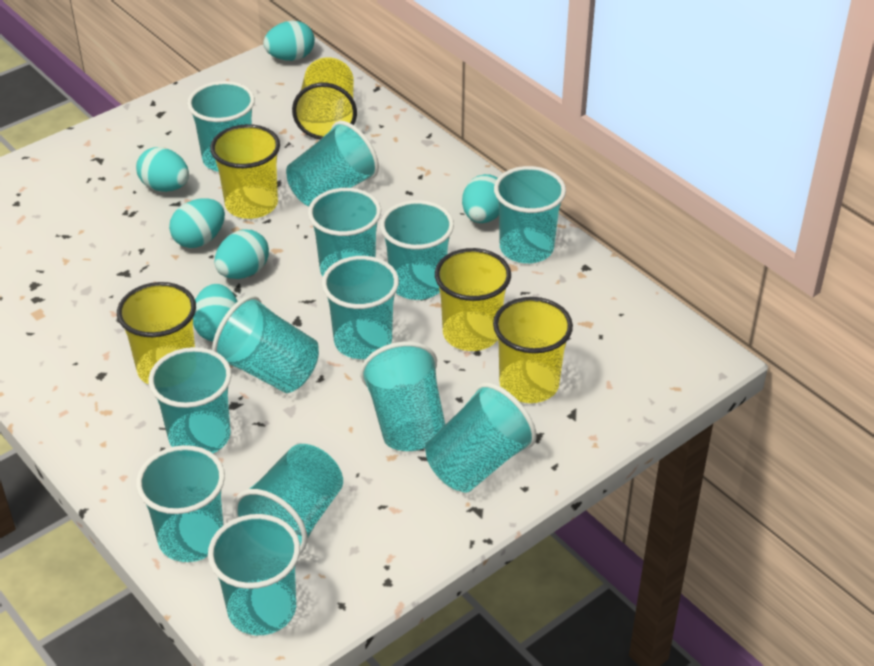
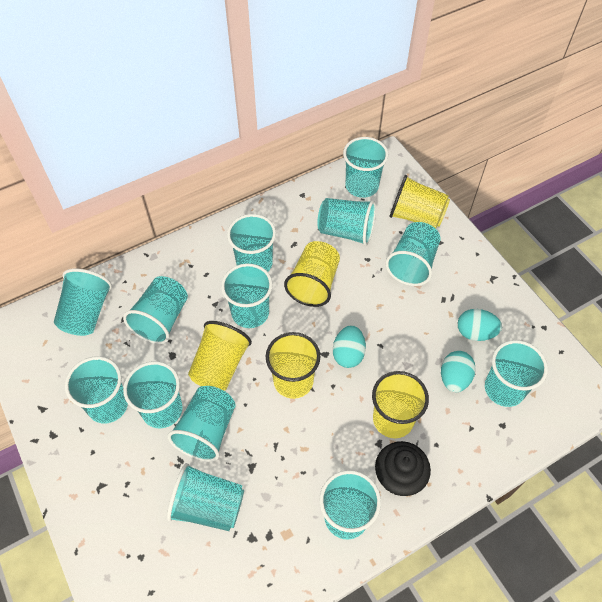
black cupcake: none = 0 -> [375,441,431,496] = 1
turquoise egg: [136,147,189,192] [169,198,225,248] [193,284,238,342] [215,230,269,279] [263,21,315,61] [462,174,499,223] = 6 -> [333,325,366,368] [441,351,476,392] [458,309,502,341] = 3

